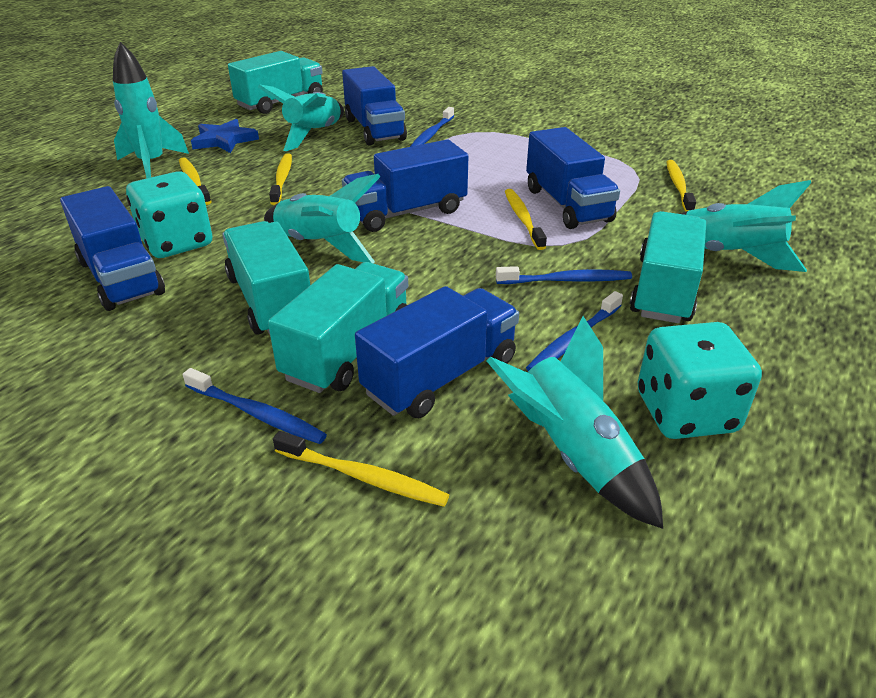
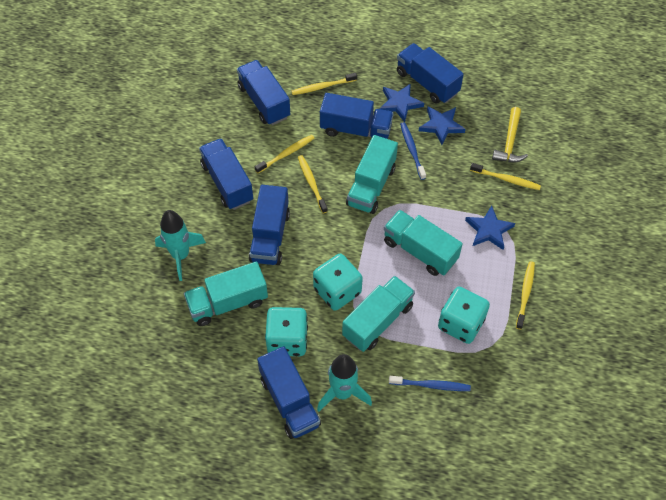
blue star: [191,119,259,153] = 1 -> [379,83,424,122] [419,107,466,145] [465,205,515,250] = 3
blue toothbrush: [183,368,327,444] [410,107,454,147] [496,266,632,284] [526,291,623,371] = 4 -> [389,376,471,391] [400,122,426,180] = 2
blue truck: [60,186,165,311] [342,66,407,146] [342,139,469,232] [355,286,519,418] [526,127,620,229] = 5 -> [199,138,253,210] [237,60,290,125] [249,185,290,265] [257,346,321,439] [320,93,394,139] [397,43,464,104] = 6
turquoise dice: [126,171,212,258] [638,322,762,439] = 2 -> [265,307,308,356] [313,254,363,311] [438,287,490,344] = 3
turquoise rocket: [113,42,189,178] [258,84,344,151] [264,174,381,263] [487,316,663,529] [680,180,811,272] = 5 -> [155,210,206,281] [317,354,372,412] = 2
yellow hammer: none = 0 -> [492,107,528,162] = 1

